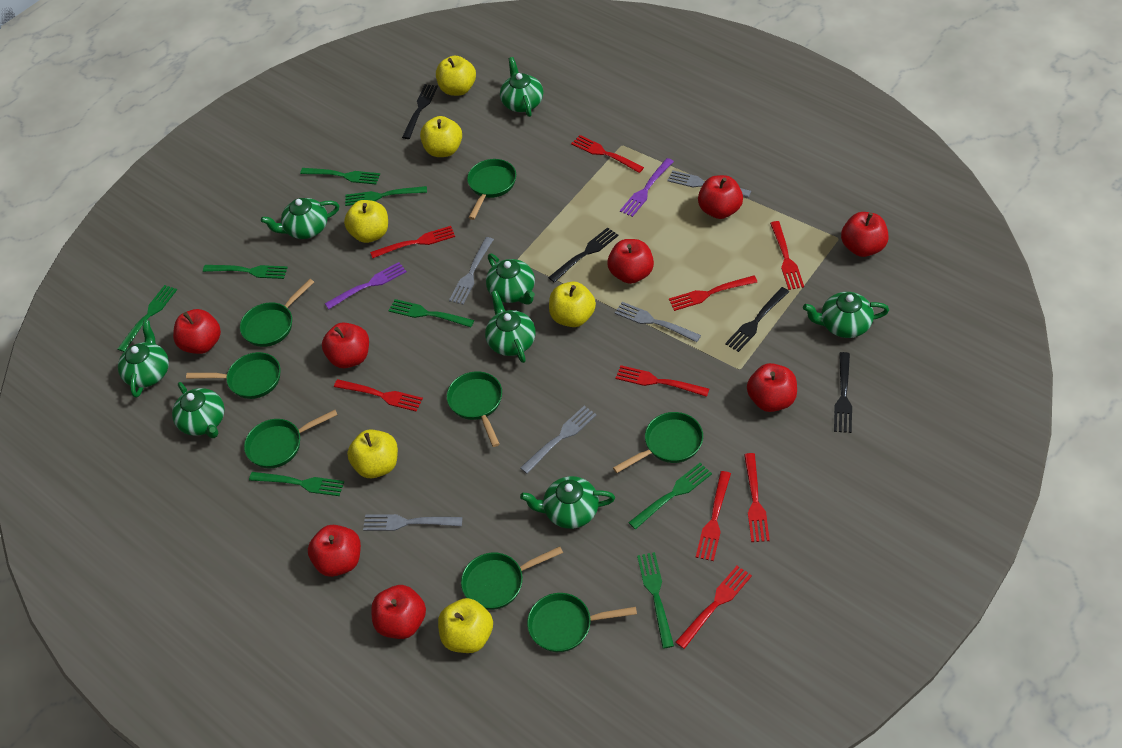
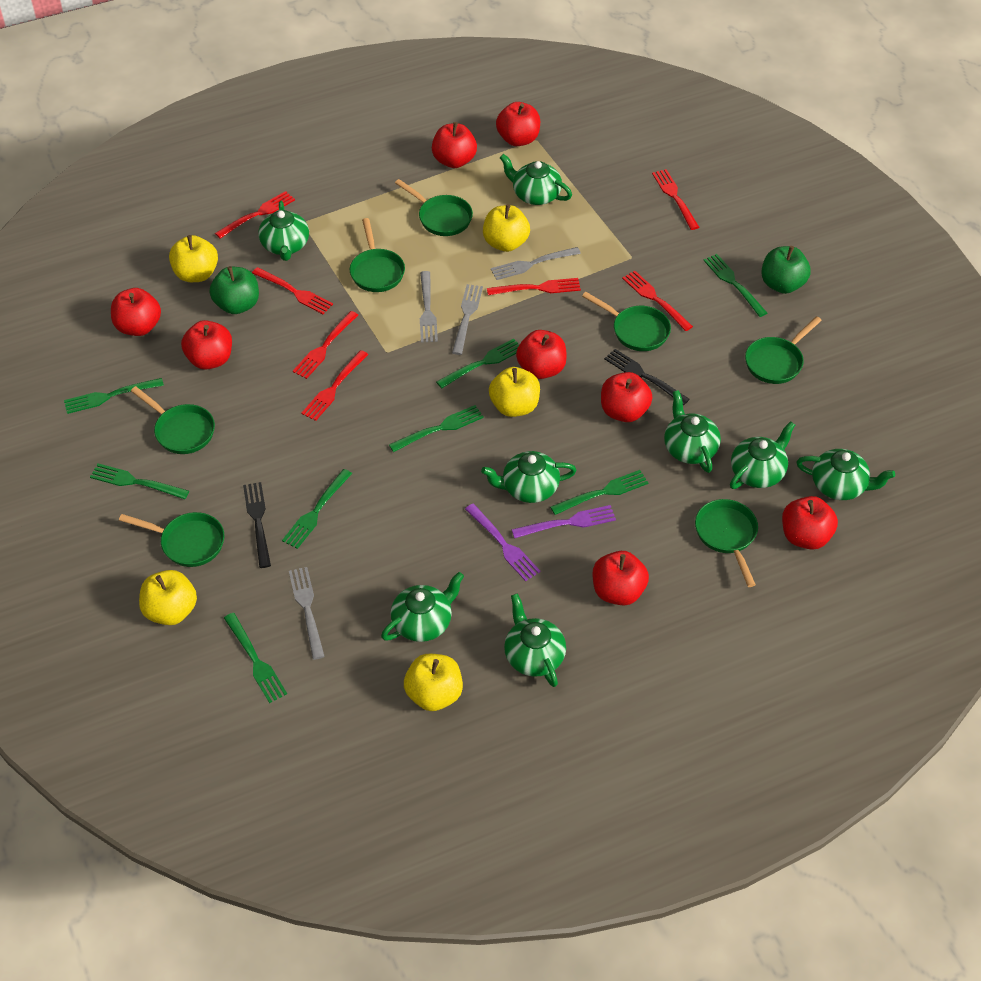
black fork: [402,84,438,139] [548,227,618,283] [725,287,789,352] [834,352,852,433] = 4 -> [243,482,271,568] [604,349,690,405] = 2
green apple: none = 0 -> [210,266,259,314] [761,246,811,294] = 2
green pan: [186,352,281,399] [240,279,314,347] [244,410,338,469] [447,371,502,447] [461,547,563,610] [467,159,516,220] [527,593,637,652] [613,412,703,473] = 8 -> [119,512,224,567] [131,386,215,454] [350,218,405,292] [395,179,473,236] [582,292,671,351] [695,499,758,587] [745,316,822,384] = 7
grey fork: [363,514,463,531] [449,237,494,304] [520,406,596,474] [615,302,701,342] [667,170,751,197] = 5 -> [289,567,325,660] [420,271,438,343] [452,284,483,355] [491,247,581,280] = 4
red fork: [334,379,423,412] [370,226,455,258] [571,135,644,173] [615,365,709,397] [669,275,757,311] [675,566,752,649] [696,471,731,561] [744,453,770,542] [770,221,804,290] = 9 -> [215,191,295,238] [252,267,333,314] [293,311,358,379] [301,350,368,421] [487,278,581,295] [622,271,693,331] [652,169,699,230] = 7
yellow apple: [344,200,388,243] [347,429,398,478] [420,116,462,157] [436,56,476,96] [438,598,493,653] [549,282,596,327] = 6 -> [139,570,197,625] [169,235,218,282] [404,654,463,711] [483,204,530,252] [489,367,540,417] = 5

